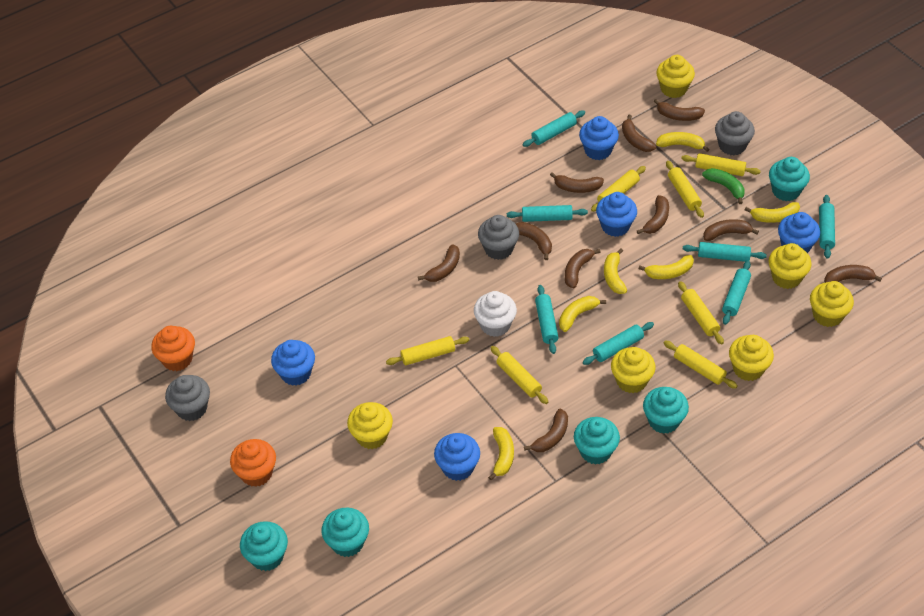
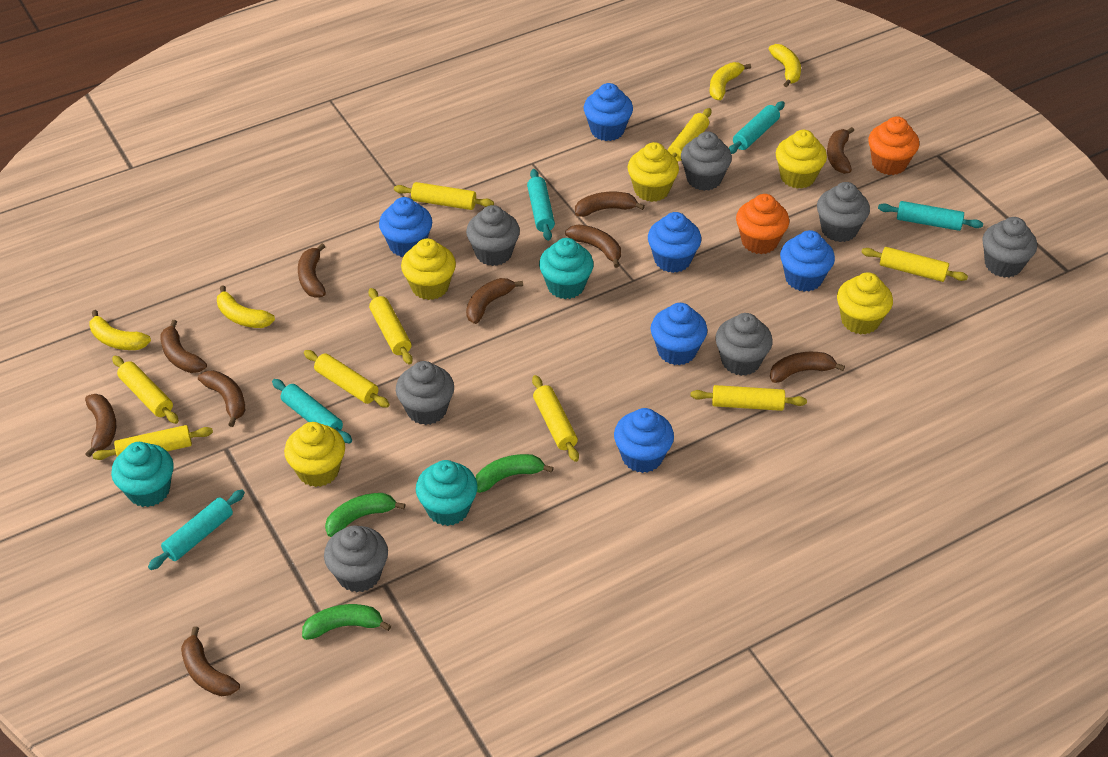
blue cupcake: [271,340,315,386] [434,433,480,481] [579,116,619,160] [596,192,637,237] [778,212,820,253] = 5 -> [379,197,432,257] [584,83,633,141] [614,408,674,473] [648,212,701,273] [651,303,707,365] [780,230,835,292] = 6
green banana: [702,168,745,204] = 1 -> [302,604,391,640] [325,493,406,537] [476,454,554,493] = 3
grey cupcake: [165,375,210,421] [478,215,519,260] [715,111,755,156] = 3 -> [324,525,388,592] [396,361,454,425] [466,205,520,266] [681,132,732,191] [715,313,773,376] [817,182,870,242] [983,217,1037,278] = 7
turquoise cupcake: [240,521,288,571] [322,508,369,557] [574,417,620,465] [643,387,689,434] [769,157,810,201] = 5 -> [111,442,174,507] [416,460,478,526] [539,238,594,299] = 3
turquoise rolling pin: [507,205,588,222] [523,111,585,147] [535,285,559,354] [583,322,654,365] [683,242,767,262] [722,261,751,325] [819,195,835,258] = 7 -> [148,489,245,570] [272,379,352,443] [527,169,555,241] [729,101,785,154] [878,201,983,231] = 5
white cupcake: [474,291,517,337] = 1 -> none = 0
yellow banana: [488,427,514,480] [559,296,606,332] [604,248,627,294] [638,255,694,279] [656,132,710,152] [745,202,800,223] = 6 -> [90,310,151,350] [217,285,275,328] [710,62,751,100] [769,44,801,87] = 4
yellow cupcake: [347,402,393,449] [611,347,656,393] [656,55,695,98] [729,335,774,381] [769,243,812,289] [810,281,854,327] = 6 -> [284,422,345,487] [401,239,456,300] [628,142,679,202] [776,130,827,189] [837,272,893,335] = 5
yellow rolling pin: [386,336,469,365] [491,346,548,404] [591,166,646,212] [664,341,738,389] [666,161,704,218] [678,281,724,345] [681,153,761,176] = 7 -> [93,425,213,460] [112,356,179,424] [304,350,390,408] [369,288,413,365] [394,182,494,210] [532,375,579,462] [668,108,712,161] [691,385,807,411] [861,247,968,282] = 9

